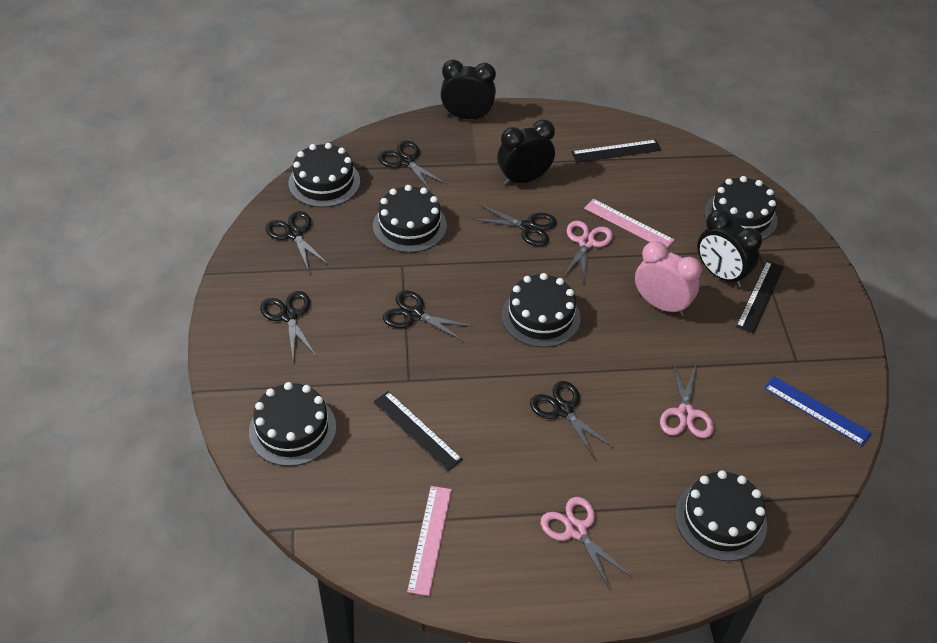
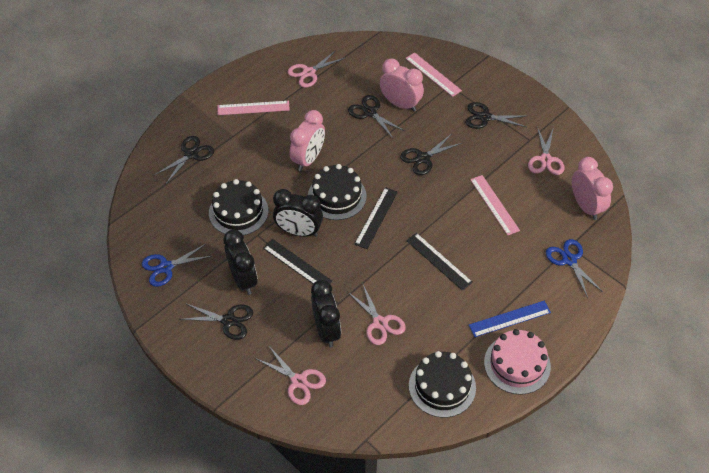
black cake: [249,382,336,466] [289,143,360,207] [373,185,447,253] [501,273,581,348] [675,470,767,561] [704,176,778,240] = 6 -> [209,179,269,236] [308,164,367,220] [409,351,476,418] = 3
black scissors: [260,291,316,360] [265,211,329,272] [378,141,447,192] [383,291,474,342] [472,204,557,246] [530,381,614,459] = 6 -> [155,136,214,184] [179,303,253,340] [348,95,405,138] [400,135,462,175] [466,102,526,129] = 5
blue scissors: none = 0 -> [142,243,212,287] [546,239,603,298] = 2
pink cake: none = 0 -> [484,329,551,395] = 1
pink clock: [635,241,702,316] = 1 -> [290,110,325,171] [380,59,424,111] [572,157,613,220] = 3
pink ruler: [407,486,452,596] [584,199,674,248] = 2 -> [217,101,290,115] [405,52,462,97] [470,175,520,236] = 3
pink scissors: [541,497,631,589] [563,220,613,282] [660,361,714,438] = 3 -> [255,345,326,405] [287,50,345,88] [348,284,406,345] [528,126,565,175] = 4

